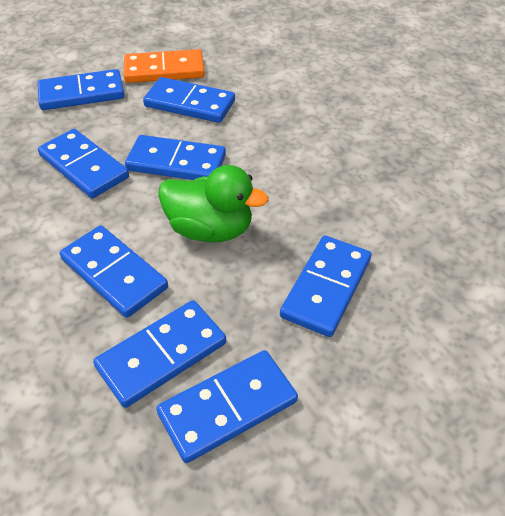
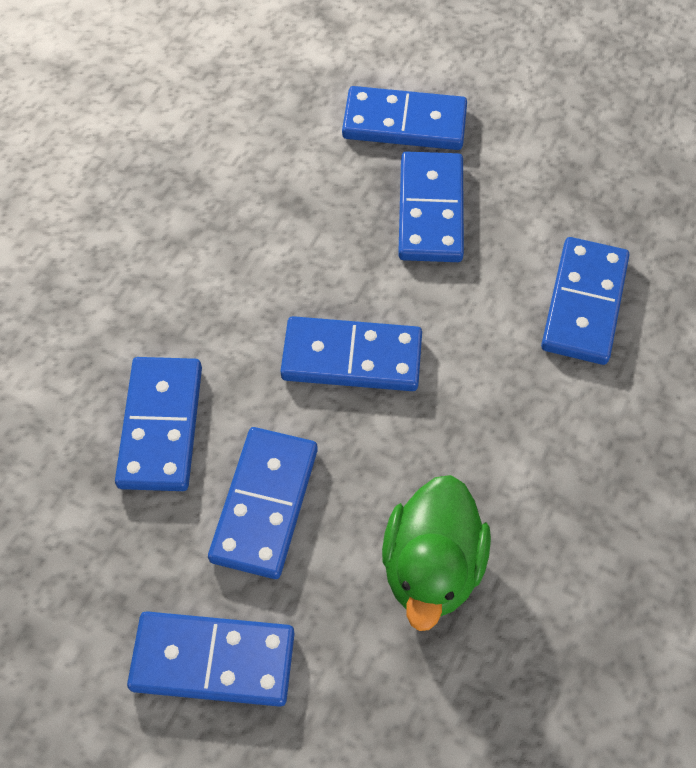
blue domino: [37,69,124,110] [38,129,129,199] [60,225,168,318] [93,300,226,408] [125,135,226,180] [143,77,235,123] [156,350,298,463] [280,235,371,337] = 8 -> [115,357,202,491] [127,611,295,707] [208,427,318,579] [280,316,422,391] [342,86,467,150] [398,152,464,262] [541,237,629,365] = 7
orange domino: [124,49,205,83] = 1 -> none = 0

